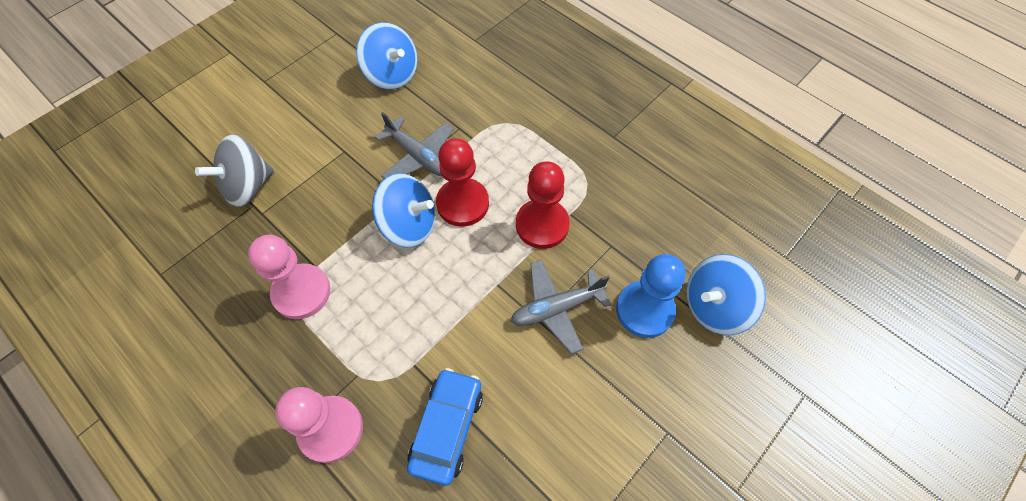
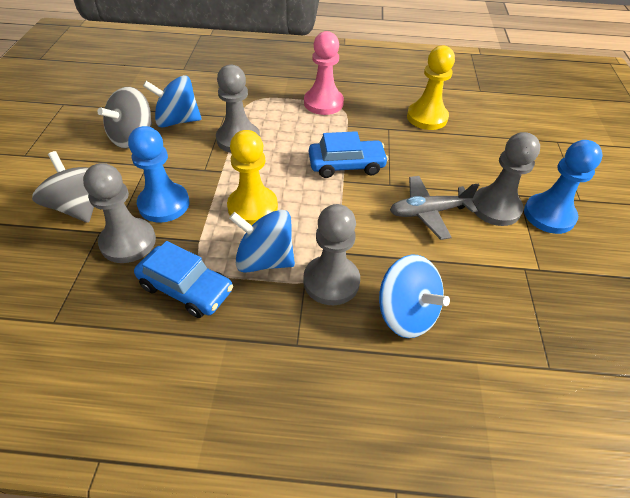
blue car: [407,368,483,486] = 1 -> [134,241,233,318] [309,131,389,178] = 2
blue pawn: [616,254,686,338] = 1 -> [128,126,189,223] [524,140,603,234] = 2
grey pawn: none = 0 -> [83,163,156,263] [216,64,260,153] [303,204,360,305] [472,132,540,226] = 4
grey plane: [375,112,454,179] [511,260,611,354] = 2 -> [390,176,479,240] = 1
grey spinning top: [195,134,274,207] = 1 -> [32,151,94,223] [97,87,152,149] = 2
pink pawn: [248,235,330,319] [275,387,363,463] = 2 -> [304,31,344,115] = 1
red pawn: [436,138,489,227] [516,161,570,249] = 2 -> none = 0
yellow pawn: none = 0 -> [227,130,278,226] [407,45,455,130] = 2

